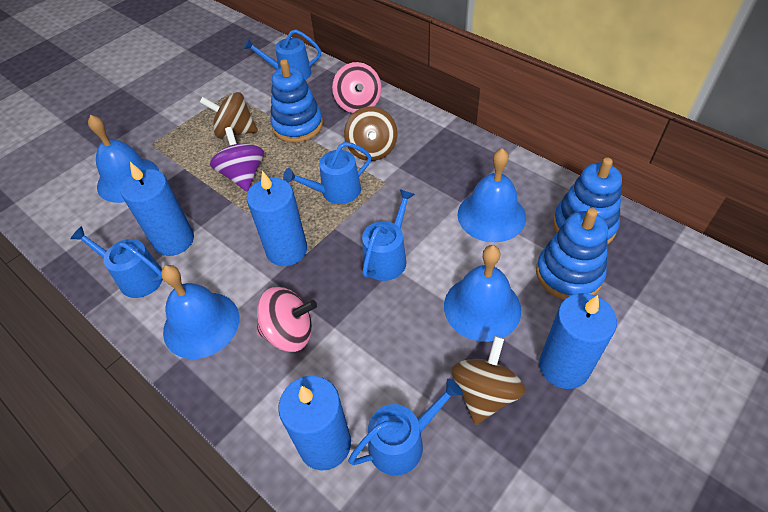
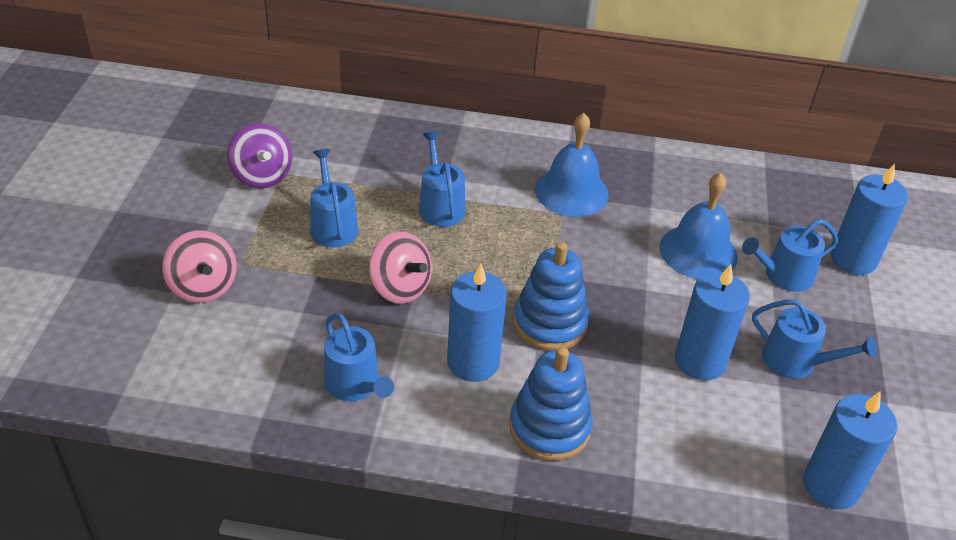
blue bell: [88,115,159,203] [161,265,239,359] [444,245,521,342] [458,148,526,242] = 4 -> [535,113,609,217] [659,173,738,279] = 2
blue stacking toy: [270,59,323,143] [536,208,608,300] [553,158,622,244] = 3 -> [509,347,593,461] [513,242,589,351] = 2
brown spinning top: [199,92,258,138] [344,106,397,161] [451,336,526,425] = 3 -> none = 0

